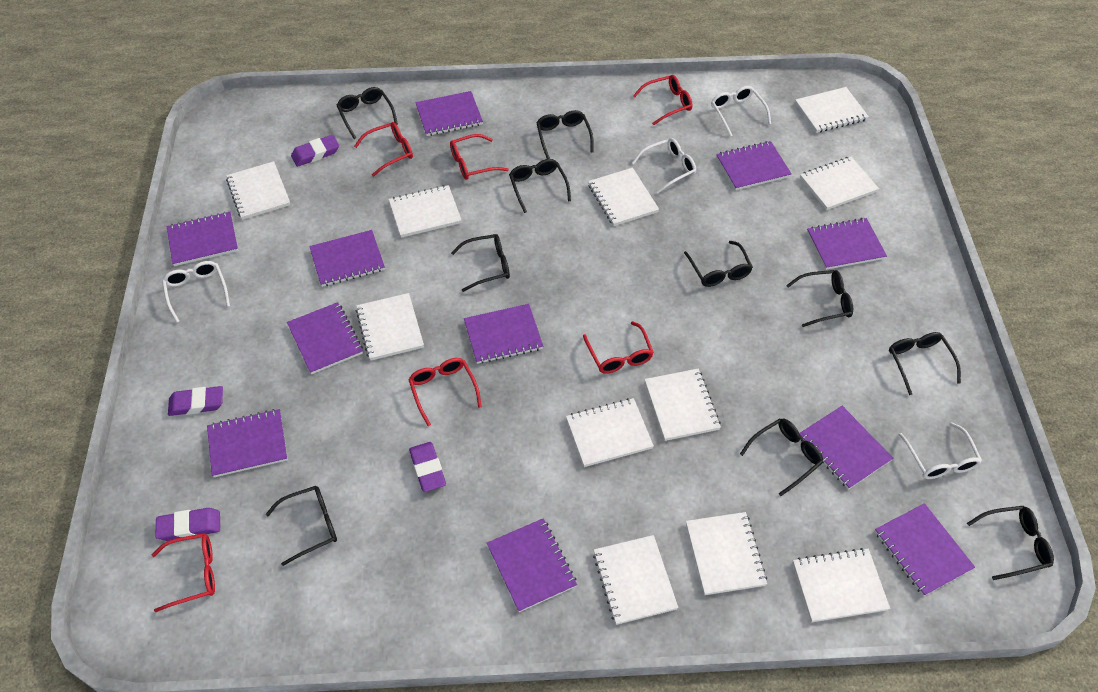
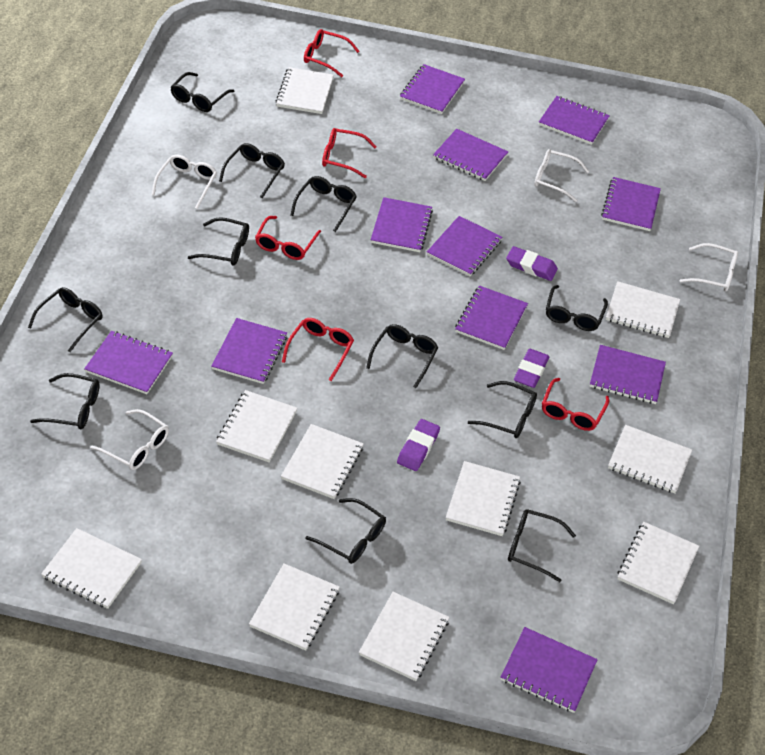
black glasses: [266,486,337,566] [336,87,398,139] [451,234,510,292] [509,159,571,213] [536,110,594,159] [684,241,753,287] [740,418,823,496] [786,270,853,327] [889,332,961,395] [967,506,1054,580] = 10 -> [28,287,103,352] [30,373,99,429] [171,72,235,112] [188,217,249,266] [219,143,285,198] [290,176,357,232] [305,498,386,564] [366,324,438,388] [468,381,537,438] [508,509,576,582] [546,285,608,331] = 11
purple eraser: [156,508,220,541] [168,386,223,416] [291,135,339,167] [409,442,446,492] = 4 -> [397,419,440,471] [506,246,558,281] [514,349,549,388] = 3
red glasses: [152,533,215,612] [354,122,413,177] [408,358,482,426] [450,134,509,180] [583,321,654,374] [633,75,693,125] = 6 -> [255,216,321,260] [282,318,354,381] [304,29,359,77] [322,128,377,178] [542,378,609,431] = 5
white notebook: [226,161,290,220] [356,293,424,361] [389,185,462,238] [566,398,654,467] [588,168,659,226] [593,535,678,625] [644,369,721,441] [686,512,767,595] [793,548,890,622] [795,87,869,133] [800,157,879,210] = 11 -> [41,528,142,609] [216,390,297,462] [249,564,340,651] [276,67,334,114] [281,424,364,499] [359,592,449,681] [446,461,521,536] [606,281,680,338] [608,425,692,494] [618,522,699,604] = 10

